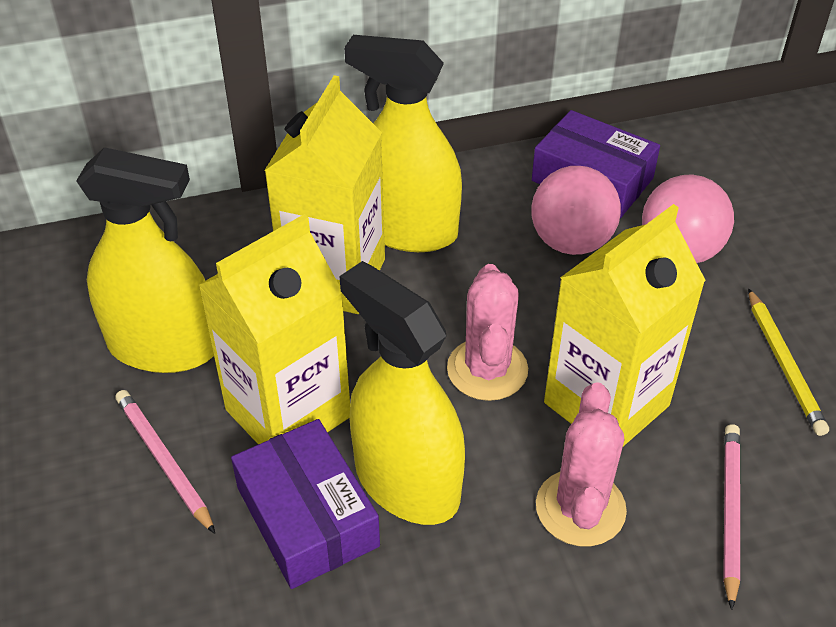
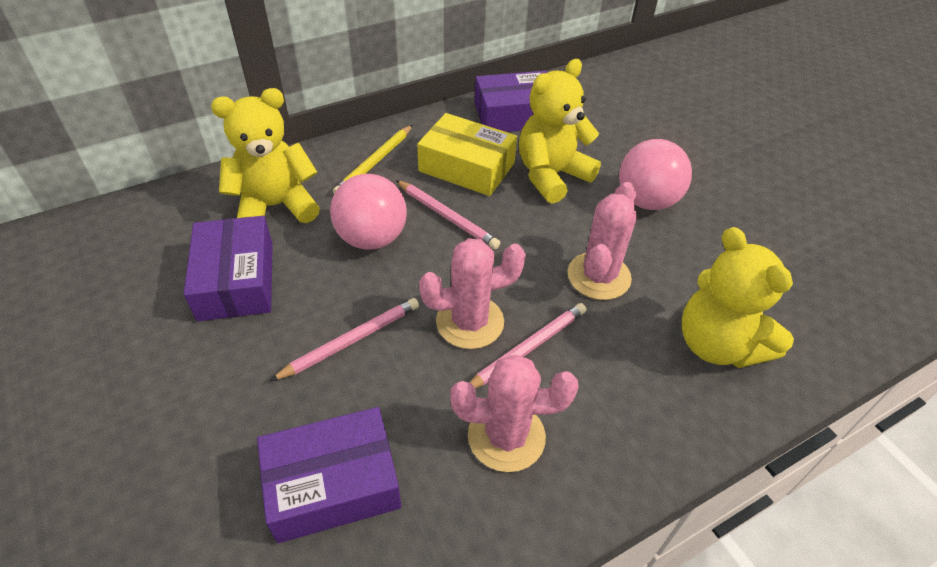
pink cactus: [447,264,528,401] [536,382,627,546] = 2 -> [419,238,526,349] [450,354,579,472] [567,182,637,300] = 3
pink pencil: [115,390,215,534] [723,424,740,610] = 2 -> [270,298,419,381] [396,180,500,249] [469,303,586,388] = 3
purple box: [231,419,380,589] [532,110,660,218] = 2 -> [184,216,273,321] [257,407,401,543] [475,71,547,132] = 3
yellow box: none = 0 -> [417,113,517,196] = 1
yellow carton: [198,214,350,444] [264,75,385,314] [544,204,706,446] = 3 -> none = 0
yellow spray bottle: [76,147,214,373] [339,261,465,525] [344,35,462,252] = 3 -> none = 0
yellow teddy bear: none = 0 -> [211,88,320,223] [519,59,601,204] [682,227,794,368] = 3

